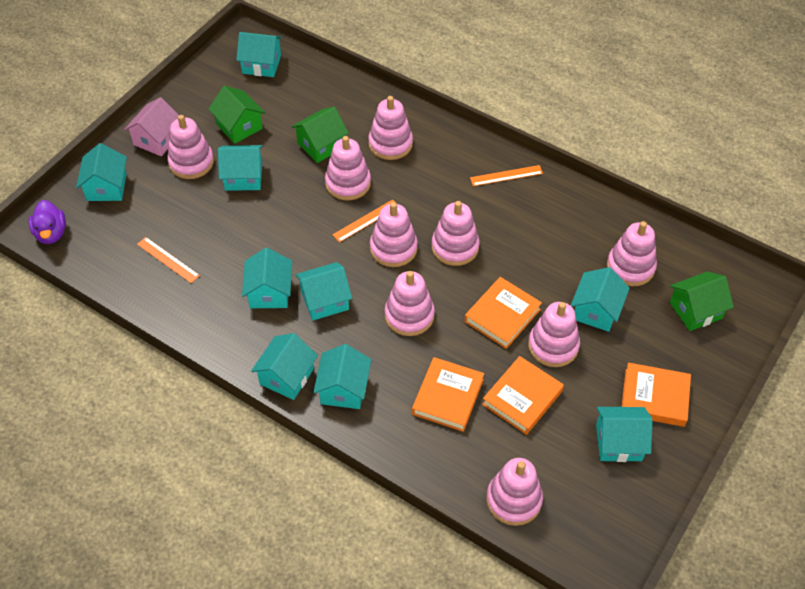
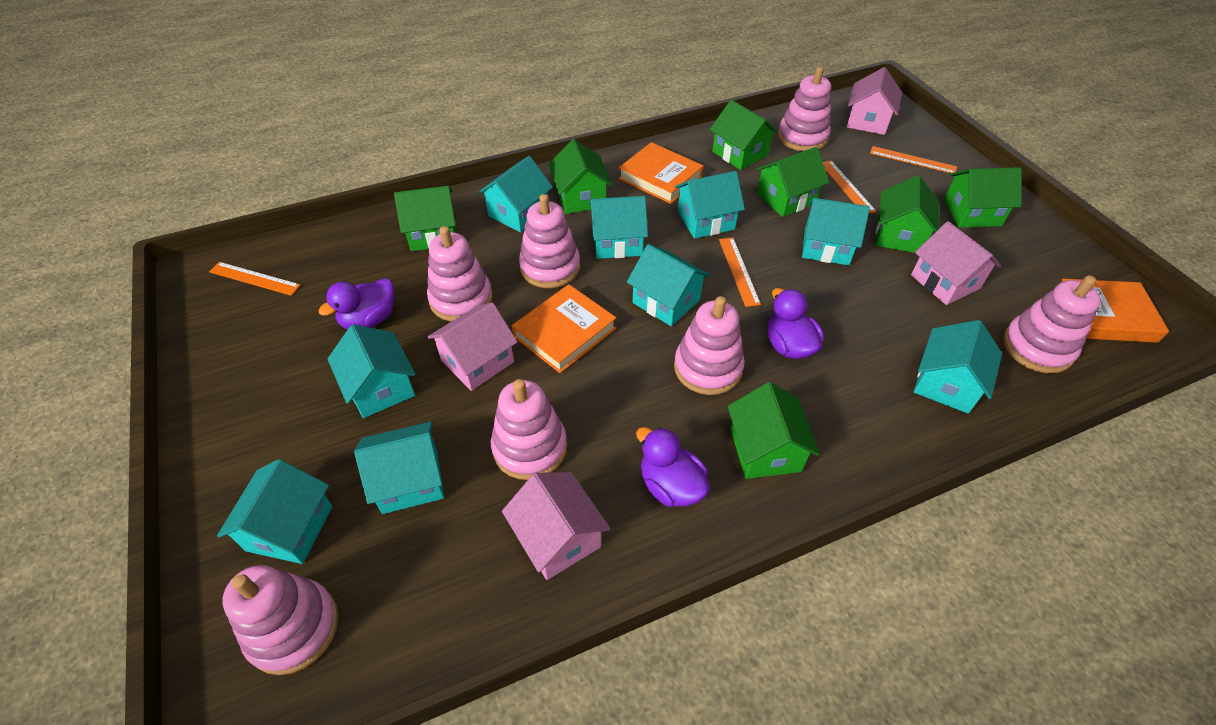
green house: [208,86,265,144] [291,107,349,163] [670,271,734,331] = 3 -> [394,186,456,251] [548,139,613,214] [710,100,778,170] [728,382,820,479] [756,147,829,217] [876,175,940,253] [944,167,1022,228] = 7
orange book: [412,357,484,432] [465,277,542,349] [482,356,564,435] [621,363,691,427] = 4 -> [512,284,616,373] [618,142,703,204] [1062,279,1169,343] = 3
orange ruler: [137,237,200,283] [333,199,397,242] [470,165,543,186] = 3 -> [209,262,301,296] [719,238,761,307] [823,160,876,214] [870,146,957,173] = 4
pink house: [124,97,179,156] = 1 -> [428,303,517,391] [502,472,610,580] [847,67,902,135] [911,221,1001,305] = 4
pink stacking toy: [167,115,214,179] [325,136,371,201] [368,96,413,160] [370,202,418,267] [385,271,435,336] [432,201,480,266] [486,458,543,526] [528,302,580,367] [607,221,657,286] = 9 -> [222,565,339,675] [427,226,493,322] [490,379,567,480] [519,194,580,288] [674,296,745,395] [778,66,831,151] [1003,275,1101,373] = 7
purple duck: [29,200,66,244] = 1 -> [319,278,394,329] [636,427,710,507] [767,288,824,359] = 3

